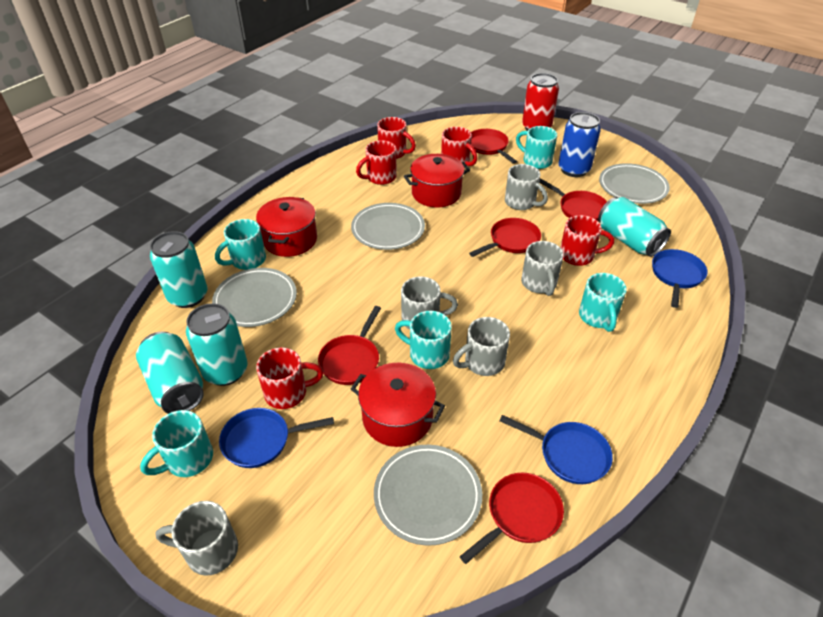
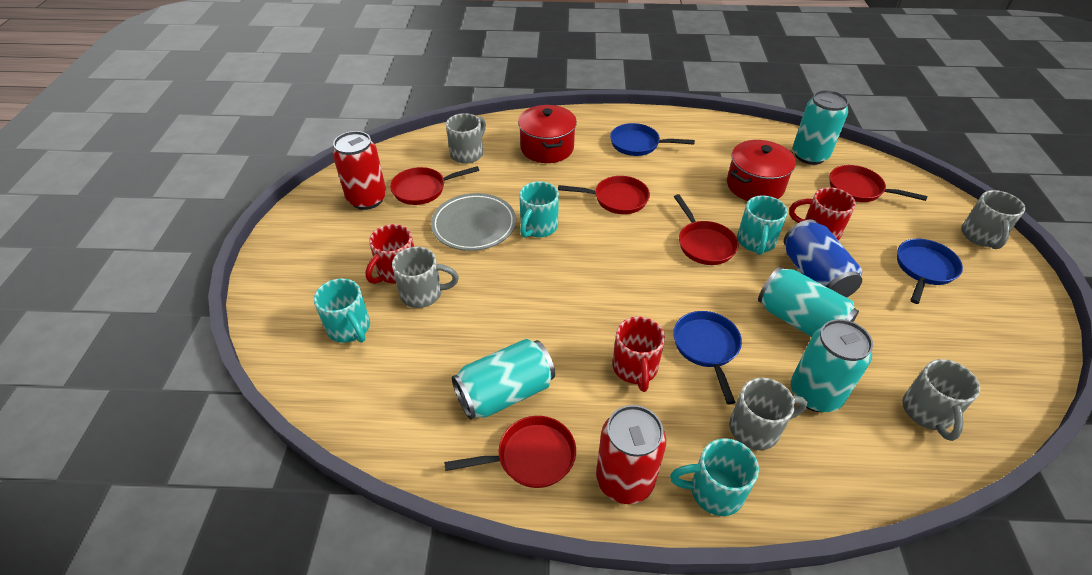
grey plate: [212,268,297,327] [351,203,425,250] [374,445,482,546] [599,163,670,204] = 4 -> [431,193,516,251] = 1
red can: [522,73,559,131] = 1 -> [333,131,386,210] [596,405,666,504] = 2
red mug: [256,347,324,409] [356,140,397,185] [377,117,416,159] [441,127,477,168] [560,215,614,266] = 5 -> [365,224,414,284] [612,316,665,392] [789,187,856,240] = 3
red pot: [256,197,317,257] [351,363,445,447] [404,154,470,208] = 3 -> [518,105,577,163] [727,140,796,201] = 2
turquoise mug: [140,410,213,477] [215,219,266,270] [395,311,452,369] [516,126,557,169] [579,273,627,332] = 5 -> [314,278,370,343] [519,181,559,238] [670,438,759,516] [737,195,788,255] = 4

